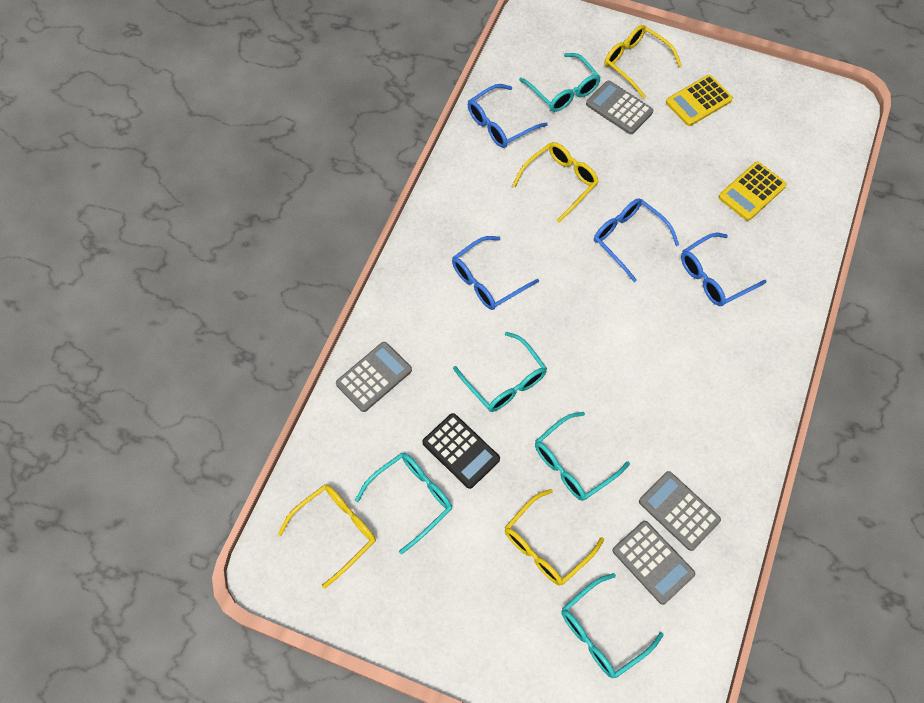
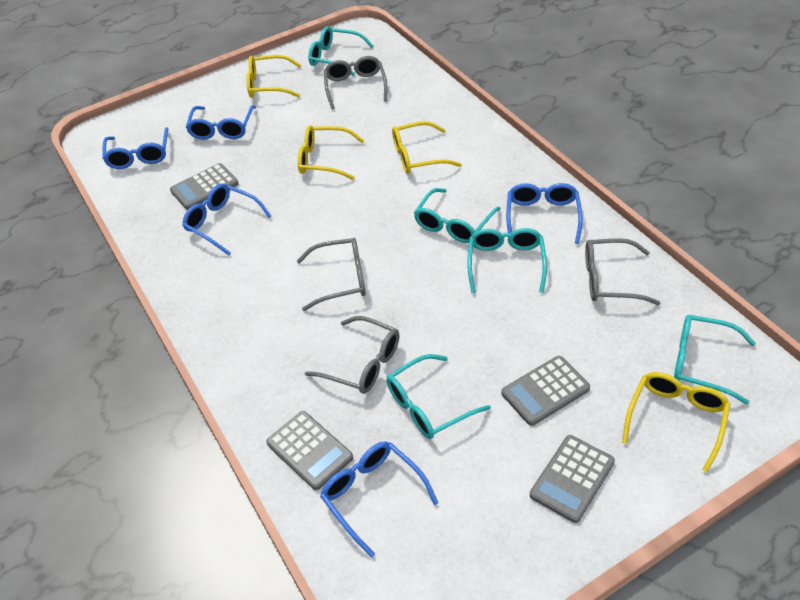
black calculator: [422,413,500,489] = 1 -> none = 0
blue glasses: [452,236,539,310] [468,84,548,148] [594,198,679,282] [681,233,766,306] = 4 -> [102,127,169,169] [182,183,272,255] [186,105,256,140] [320,441,438,558] [506,183,583,244] = 5
grey glasses: none = 0 -> [297,238,366,311] [305,316,399,394] [324,56,387,109] [585,238,660,305] = 4
yellow calculator: [666,75,733,126] [718,162,787,221] = 2 -> none = 0

